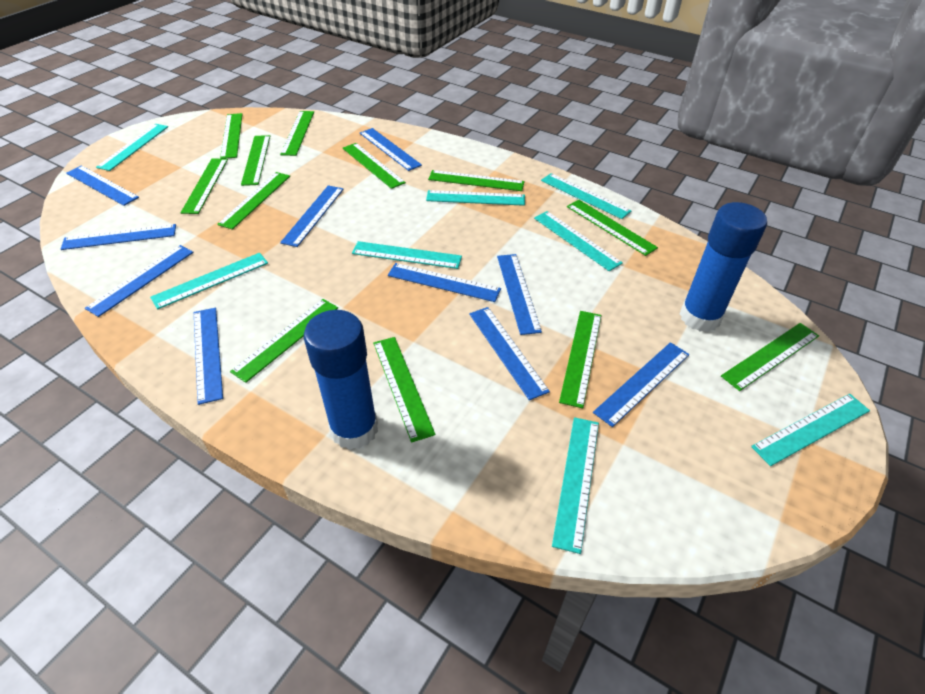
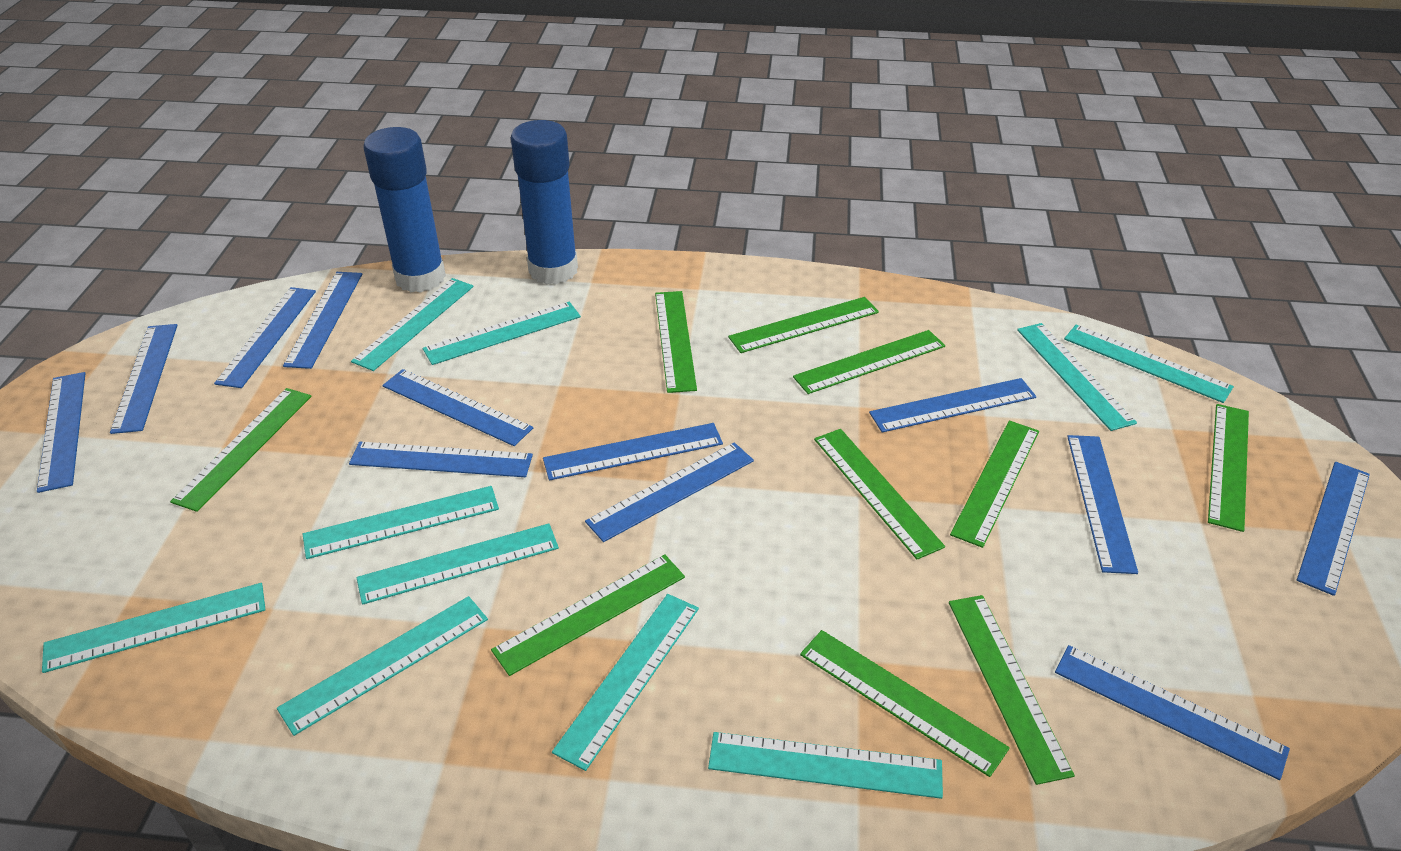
blue ruler: [61,224,176,250] [66,165,139,206] [85,245,194,317] [194,308,223,405] [280,185,344,247] [360,128,422,171] [388,263,501,302] [469,307,550,400] [497,254,542,335] [593,342,690,427] = 10 -> [37,372,86,493] [110,324,177,434] [214,287,316,388] [283,272,362,369] [349,442,533,477] [383,369,533,446] [543,423,723,480] [585,442,754,542] [869,378,1036,432] [1055,645,1290,780] [1067,435,1138,574] [1297,462,1370,596] = 12
green ruler: [180,158,228,214] [217,172,290,230] [220,113,242,159] [230,299,338,383] [241,135,270,186] [280,111,314,156] [343,143,406,189] [373,337,436,442] [428,170,525,191] [559,311,602,408] [567,200,658,256] [721,323,819,391] = 12 -> [170,388,311,512] [491,554,685,676] [655,291,697,393] [728,297,879,353] [793,330,945,394] [800,630,1010,777] [814,429,945,560] [949,595,1075,785] [950,421,1039,548] [1208,404,1249,532] = 10
turquoise ruler: [96,124,168,171] [150,253,268,309] [352,241,462,269] [426,190,525,206] [534,211,623,271] [541,173,632,219] [552,417,599,554] [751,394,870,466] = 8 -> [42,583,266,673] [277,596,488,736] [303,486,499,559] [351,278,474,371] [357,523,559,605] [423,302,581,365] [552,594,699,771] [708,732,943,799] [1017,323,1137,431] [1064,324,1234,403] = 10

